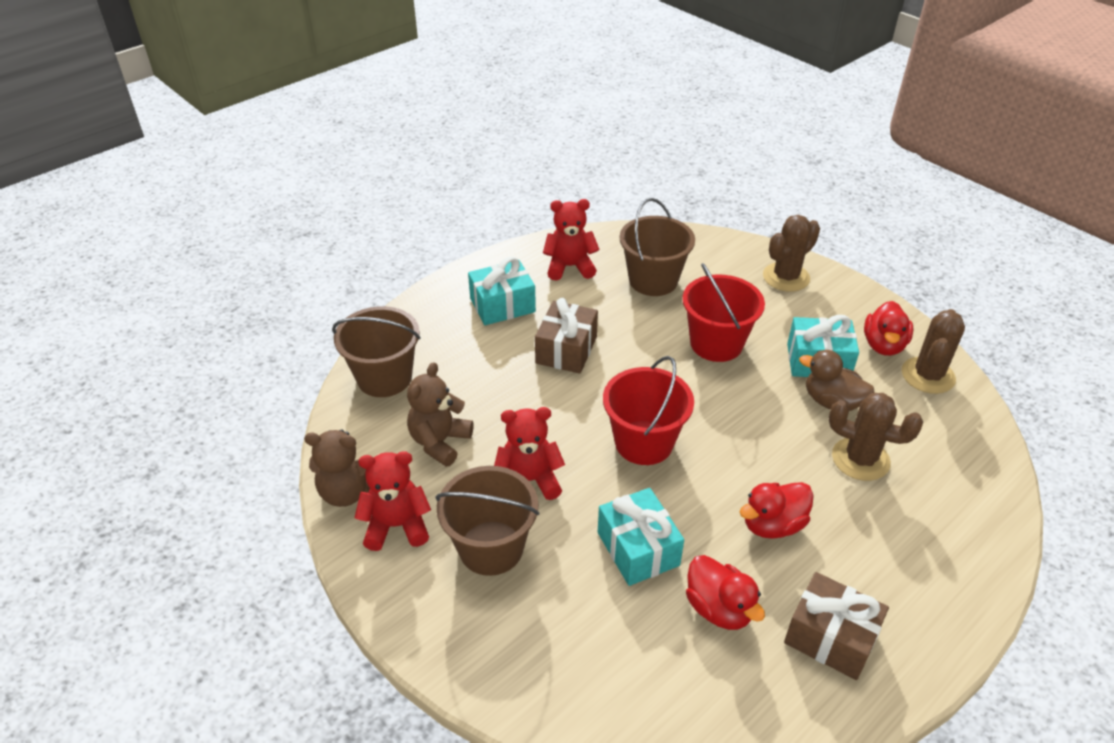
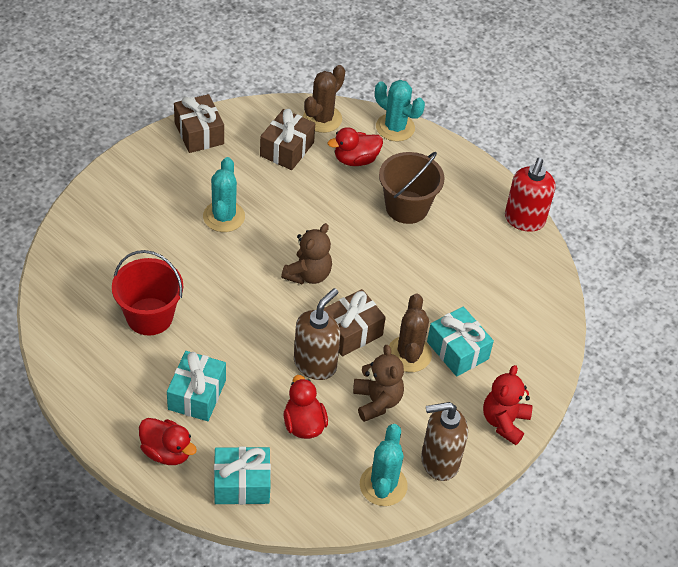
brown bucket: [332,306,420,397] [435,466,539,576] [619,198,695,296] = 3 -> [379,152,444,224] = 1
brown cactus: [763,215,820,292] [829,393,923,481] [902,309,965,394] = 3 -> [303,65,345,133] [389,294,432,372] = 2
brown duck: [799,350,874,411] = 1 -> none = 0
brown gift: [535,298,598,374] [784,572,889,680] = 2 -> [174,94,224,153] [260,109,315,170] [324,289,386,356] = 3
brown soap dispenser: none = 0 -> [294,288,341,380] [421,402,468,481] = 2
red bucket: [603,356,694,465] [683,263,765,362] = 2 -> [112,250,183,336] = 1
red soap dispenser: none = 0 -> [505,158,556,232] = 1
red teddy bear: [355,451,431,551] [494,407,565,500] [543,199,599,280] = 3 -> [483,365,532,445] = 1
turquoise cactus: none = 0 -> [203,157,245,232] [360,424,408,506] [375,80,425,142] = 3

